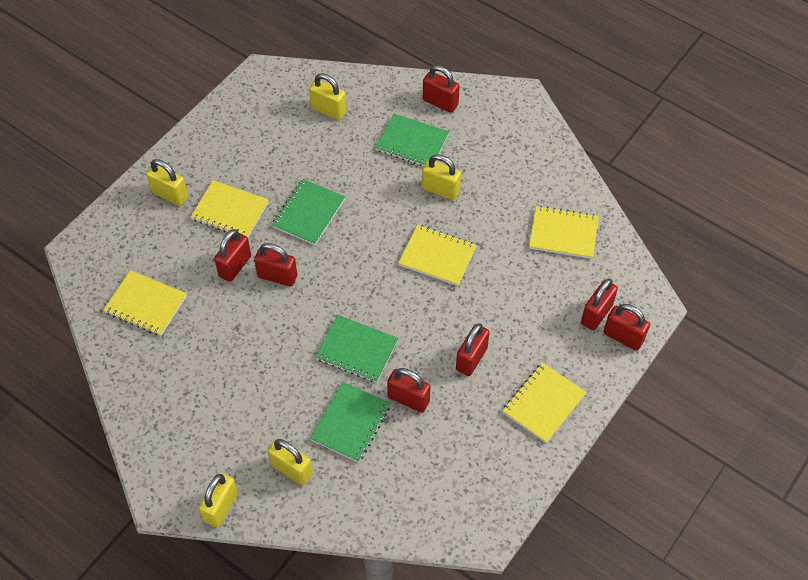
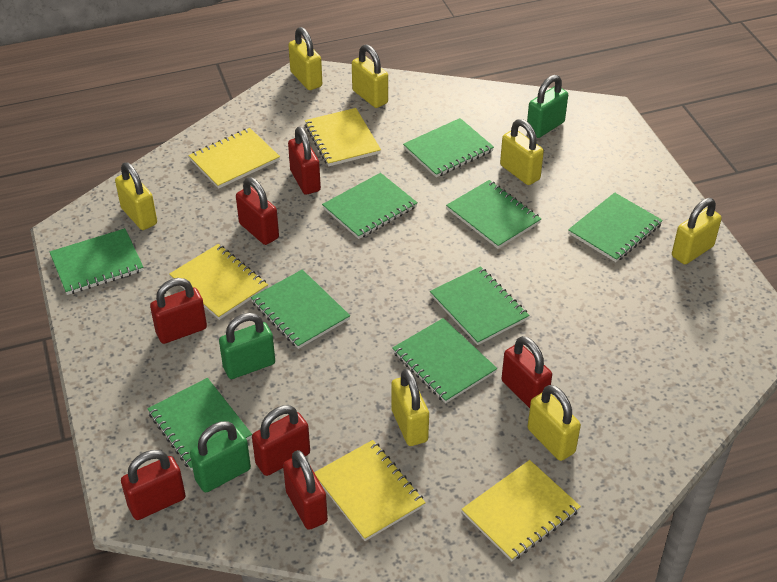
green notebook: [272,179,345,245] [310,382,391,462] [315,315,398,383] [375,114,449,166] = 4 -> [50,228,144,295] [148,378,252,471] [251,270,350,349] [322,173,418,239] [392,318,497,403] [403,118,494,177] [430,266,530,345] [446,180,541,249] [568,192,663,262] = 9
green padlock: none = 0 -> [190,421,251,492] [219,313,275,379] [527,75,568,138] = 3
yellow padlock: [146,159,188,206] [198,473,238,528] [268,438,313,485] [309,73,347,120] [422,154,461,200] = 5 -> [115,162,157,230] [288,27,322,90] [352,45,388,108] [391,369,429,446] [500,119,544,185] [527,385,581,461] [672,198,722,265] = 7

